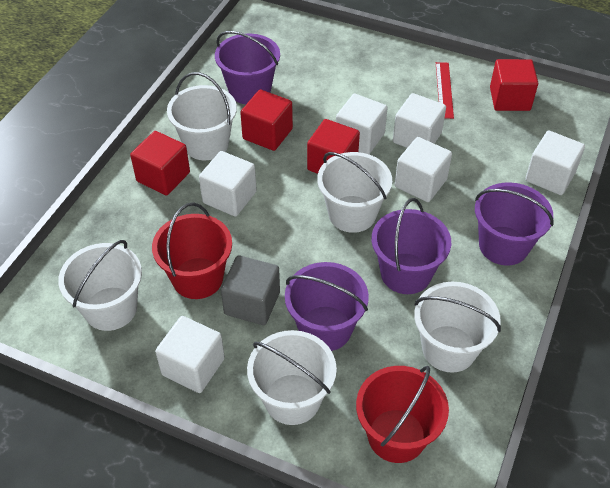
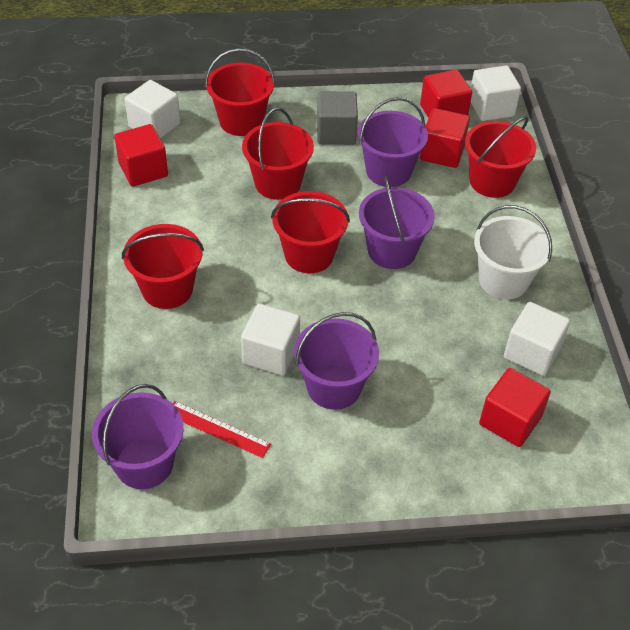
red bucket: [152,203,232,299] [356,366,449,463] = 2 -> [122,224,204,309] [205,48,275,136] [242,108,314,200] [271,191,350,273] [465,116,536,198] = 5
white bucket: [58,240,142,331] [167,72,237,160] [247,330,337,425] [317,152,392,233] [414,282,501,373] = 5 -> [474,205,552,299] = 1
white cube: [155,316,225,393] [199,151,257,217] [336,94,388,154] [393,93,446,148] [395,137,452,202] [525,131,585,195] = 6 -> [125,80,180,139] [241,304,300,375] [471,65,521,121] [504,302,570,376] = 4

